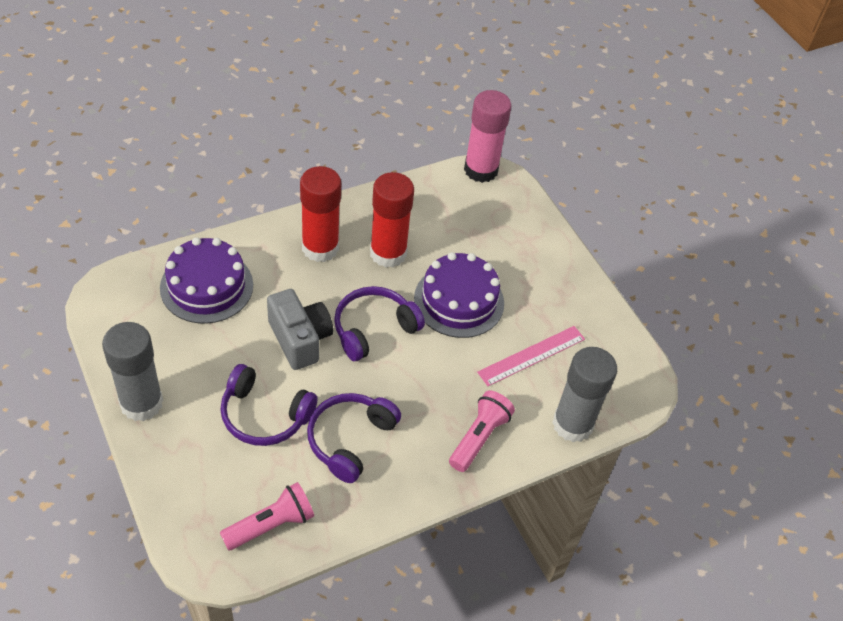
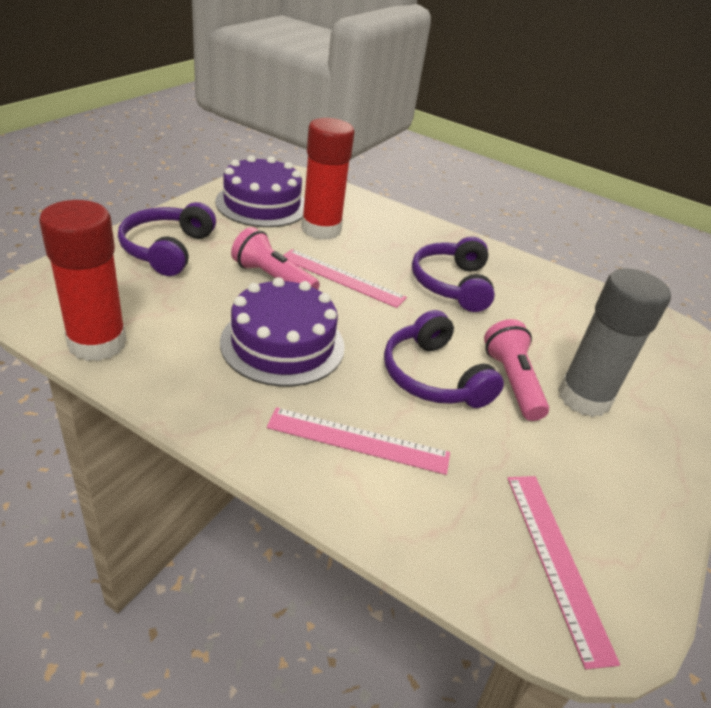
grey camera: [267,289,333,370] = 1 -> none = 0
grey glue stick: [102,322,163,421] [552,347,617,442] = 2 -> [558,268,671,417] = 1
pink glue stick: [464,90,511,183] = 1 -> none = 0
pink ruler: [477,326,585,386] = 1 -> [267,407,450,475] [283,249,407,308] [507,476,620,669] = 3

